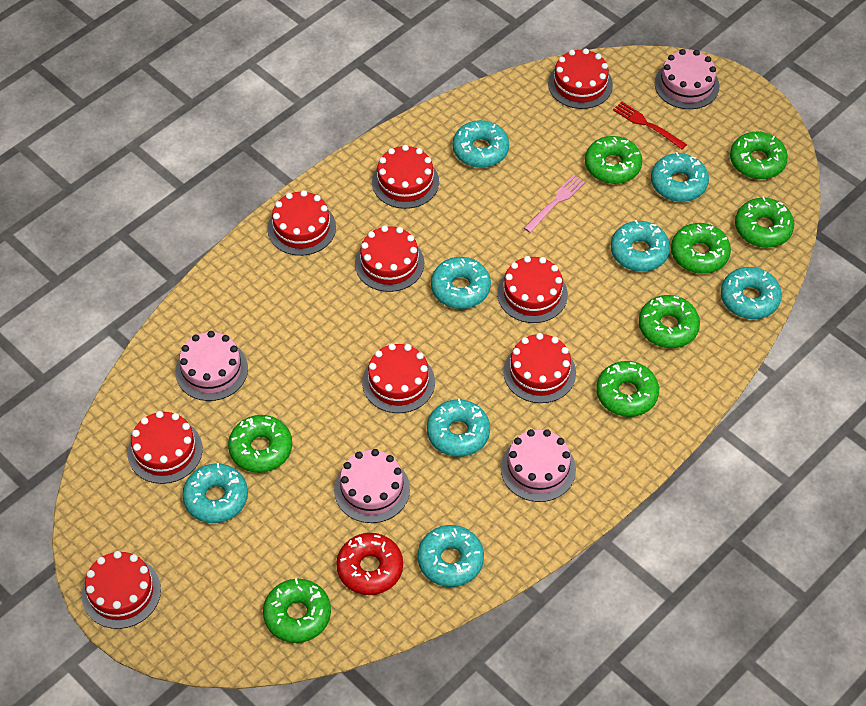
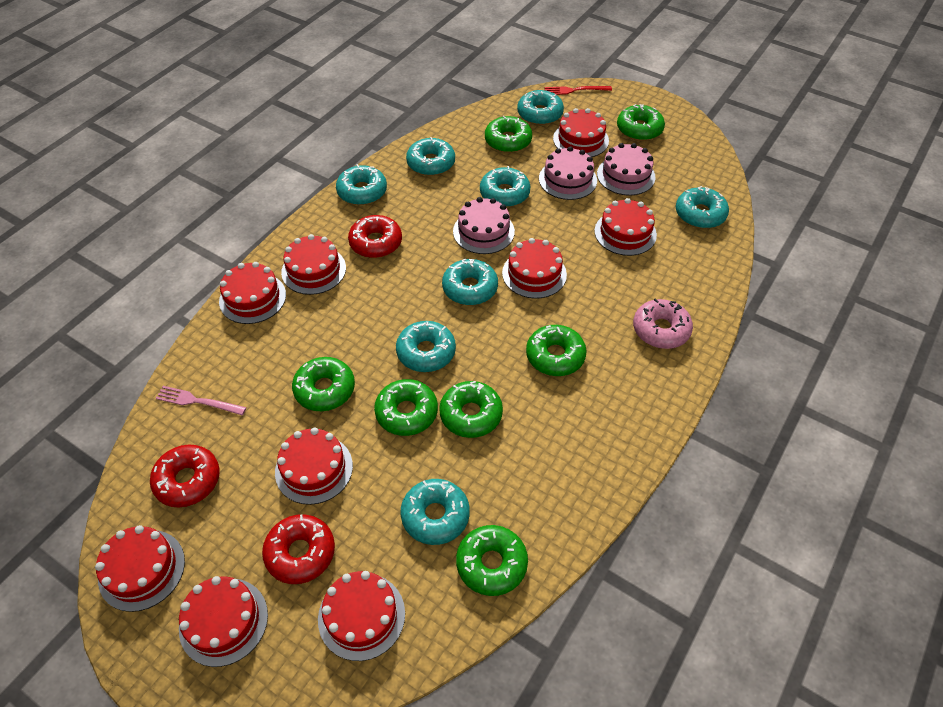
green donut: [228,415,292,473] [263,578,331,643] [585,136,642,184] [596,361,659,417] [639,295,700,348] [671,223,731,274] [730,132,788,179] [735,196,794,248] = 8 -> [292,357,355,411] [374,379,438,436] [439,381,503,438] [456,525,528,596] [485,116,532,153] [526,325,587,376] [617,104,665,141] = 7
pink cake: [175,331,248,401] [334,449,410,523] [501,429,576,502] [655,49,720,109] = 4 -> [453,197,515,254] [539,146,597,200] [597,143,655,196] = 3
pink donut: none = 0 -> [633,298,693,349] = 1
red donut: [336,533,403,595] = 1 -> [150,445,220,507] [262,514,335,584] [348,215,402,258] = 3

